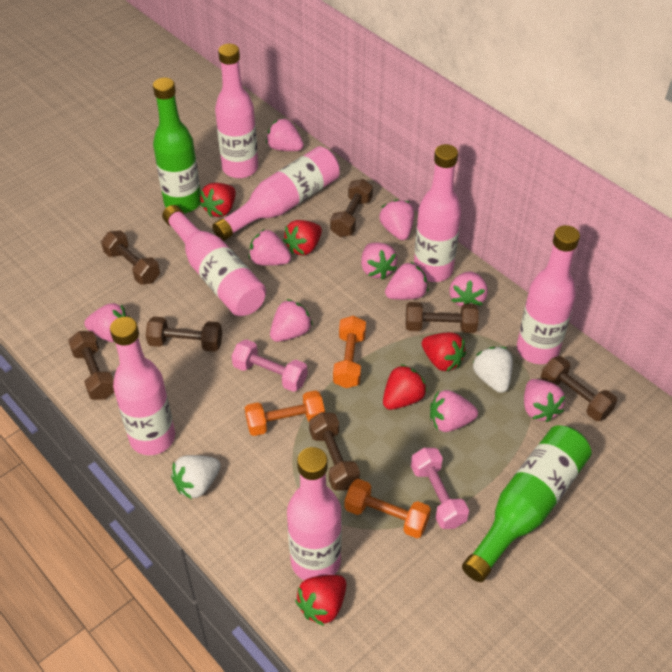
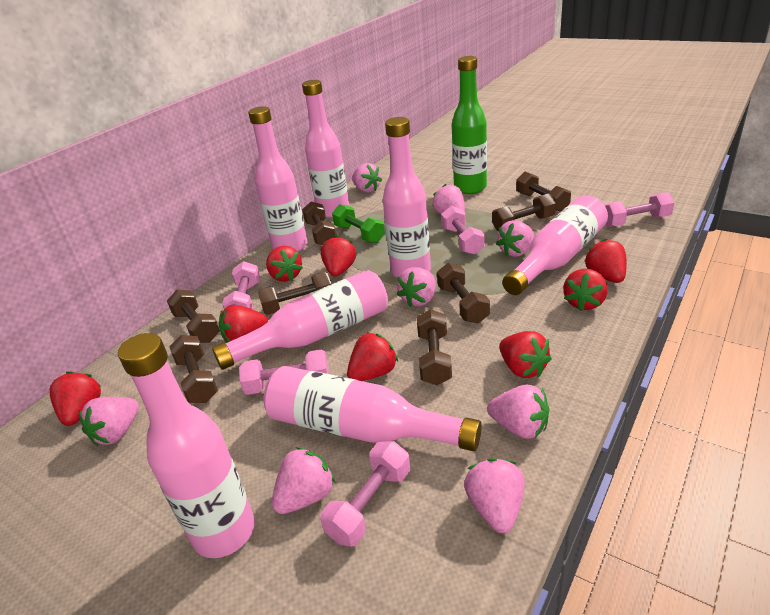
brown dumbbell: [68,331,114,400] [101,231,160,285] [146,316,222,352] [309,412,360,491] [330,179,373,237] [406,302,479,333] [541,356,617,421] = 7 -> [167,290,220,343] [169,335,218,403] [258,272,332,315] [302,202,337,245] [417,309,452,385] [437,263,490,323] [492,193,556,232] [516,172,571,212] = 8
green bottle: [153,78,201,213] [462,425,591,582] = 2 -> [452,56,487,194] = 1
green dumbbell: none = 0 -> [332,204,385,243] = 1
orange dumbbell: [245,390,325,436] [333,316,366,388] [345,479,431,538] = 3 -> none = 0
pink dumbbell: [232,339,308,392] [411,448,469,529] = 2 -> [222,261,260,309] [239,350,329,395] [320,441,410,547] [441,206,485,255] [605,192,674,227] = 5
pink strawberry: [84,303,129,342] [249,229,291,266] [266,118,304,151] [270,299,313,342] [361,242,397,279] [379,199,414,240] [385,261,429,300] [430,390,478,432] [450,271,488,307] [524,379,565,422] = 10 -> [79,397,139,446] [272,447,336,514] [352,163,382,193] [397,267,436,307] [432,184,465,214] [464,458,525,533] [487,385,549,439] [496,220,534,257] = 8
red strawberry: [200,183,236,217] [283,220,322,255] [295,575,346,626] [383,364,427,410] [422,332,466,372] = 5 -> [50,371,101,426] [219,305,268,343] [266,246,303,282] [321,236,356,276] [347,333,398,381] [499,331,552,378] [563,269,608,311] [584,239,627,283] = 8
white strawberry: [171,455,221,499] [473,347,513,393] = 2 -> none = 0

